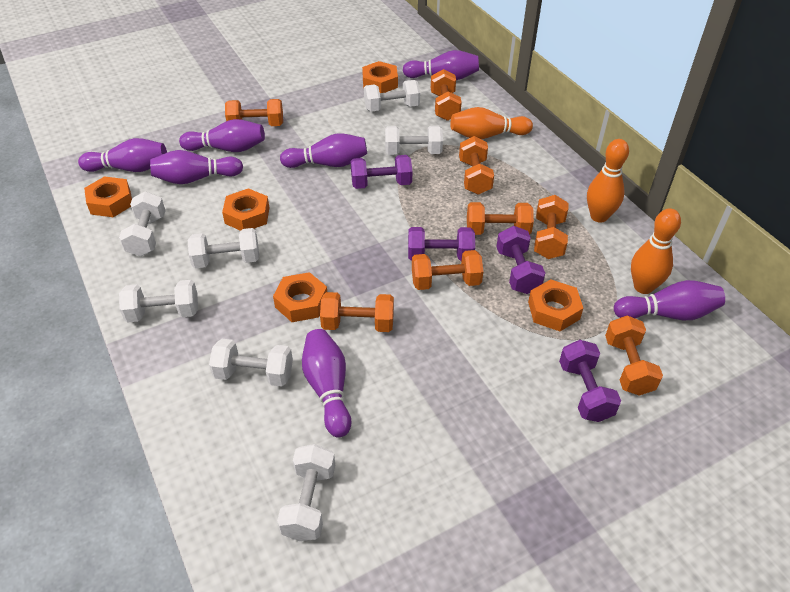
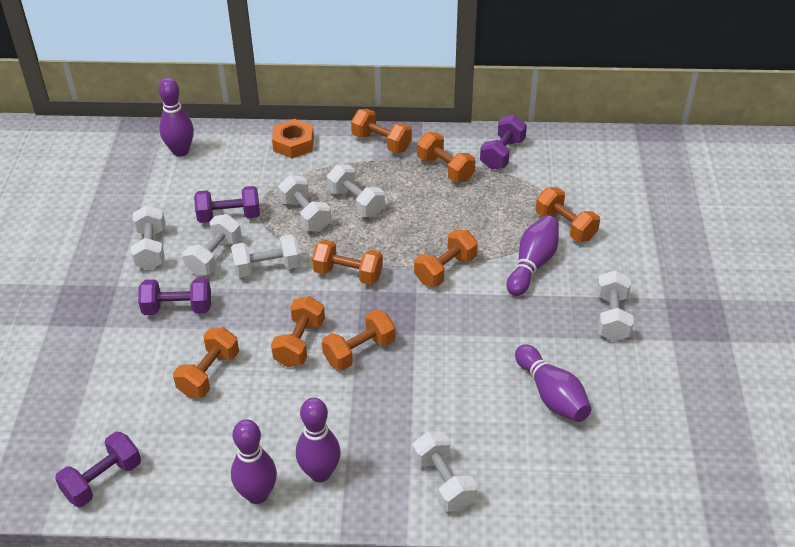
orange bowling pin: [450,107,533,139] [587,139,629,223] [631,208,681,294] = 3 -> none = 0
orange nut: [84,176,132,217] [222,188,269,231] [273,272,327,322] [362,61,398,93] [528,279,583,331] = 5 -> [272,119,314,158] = 1
purple bowling pin: [78,138,167,172] [150,150,243,184] [179,119,265,152] [280,133,367,168] [302,329,351,438] [403,50,479,80] [614,280,725,320] = 7 -> [158,78,194,157] [231,419,277,504] [296,398,341,482] [507,216,559,296] [515,344,591,422] = 5

